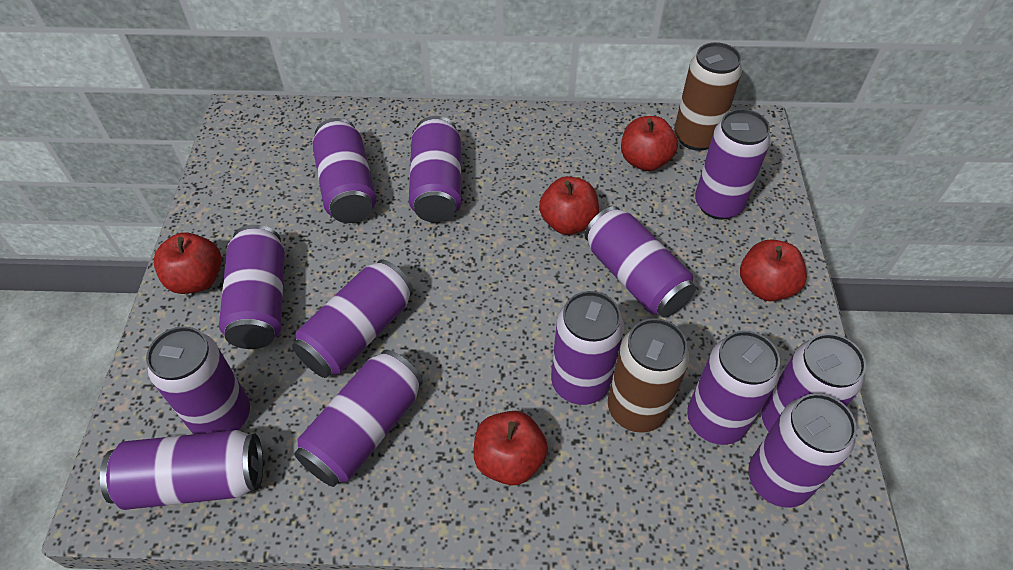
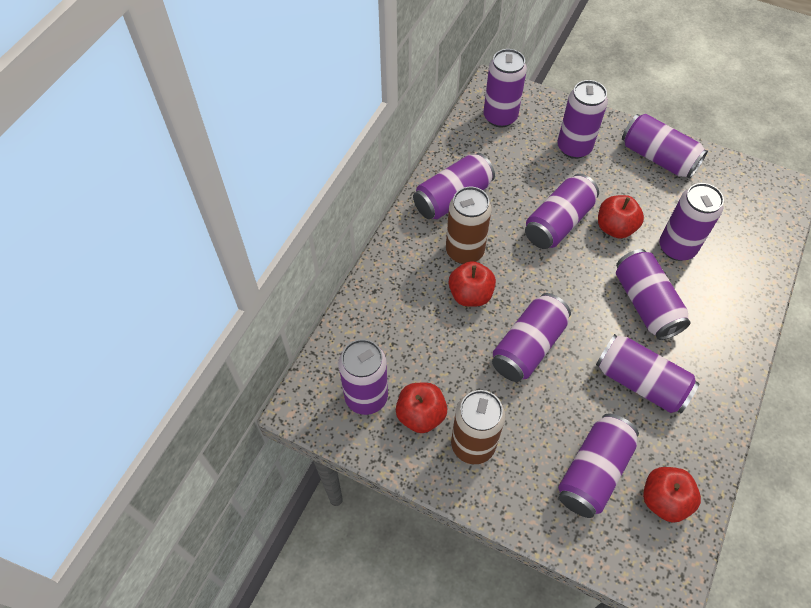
purple can: [100,430,263,510] [146,326,250,434] [219,225,285,349] [292,260,413,378] [294,350,423,487] [312,118,376,223] [409,116,461,223] [551,291,624,405] [584,206,696,317] [687,331,780,445] [695,109,770,220] [748,393,857,508] [761,333,866,432] = 13 -> [339,339,388,415] [413,153,495,219] [483,49,527,127] [492,293,571,382] [525,174,599,249] [557,80,608,159] [558,414,639,518] [596,334,699,413] [616,249,691,340] [622,114,708,179] [659,183,724,261] = 11
red apple: [154,232,222,294] [473,411,548,485] [539,176,599,235] [621,116,678,171] [740,239,807,301] = 5 -> [396,383,447,433] [449,261,496,307] [598,195,644,239] [643,467,701,523] = 4

